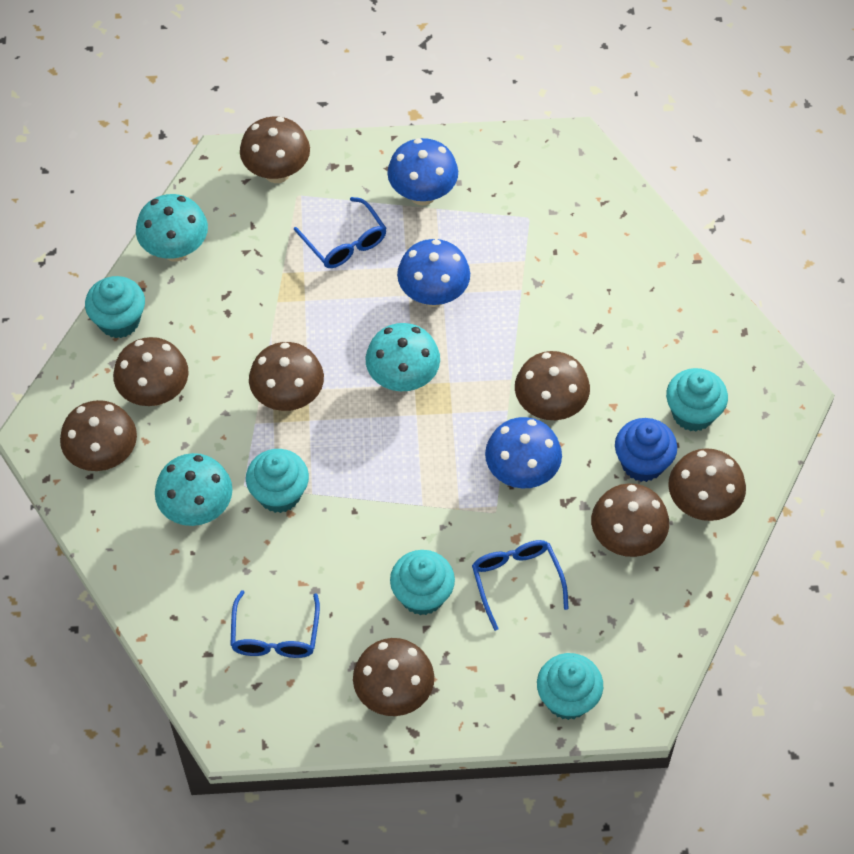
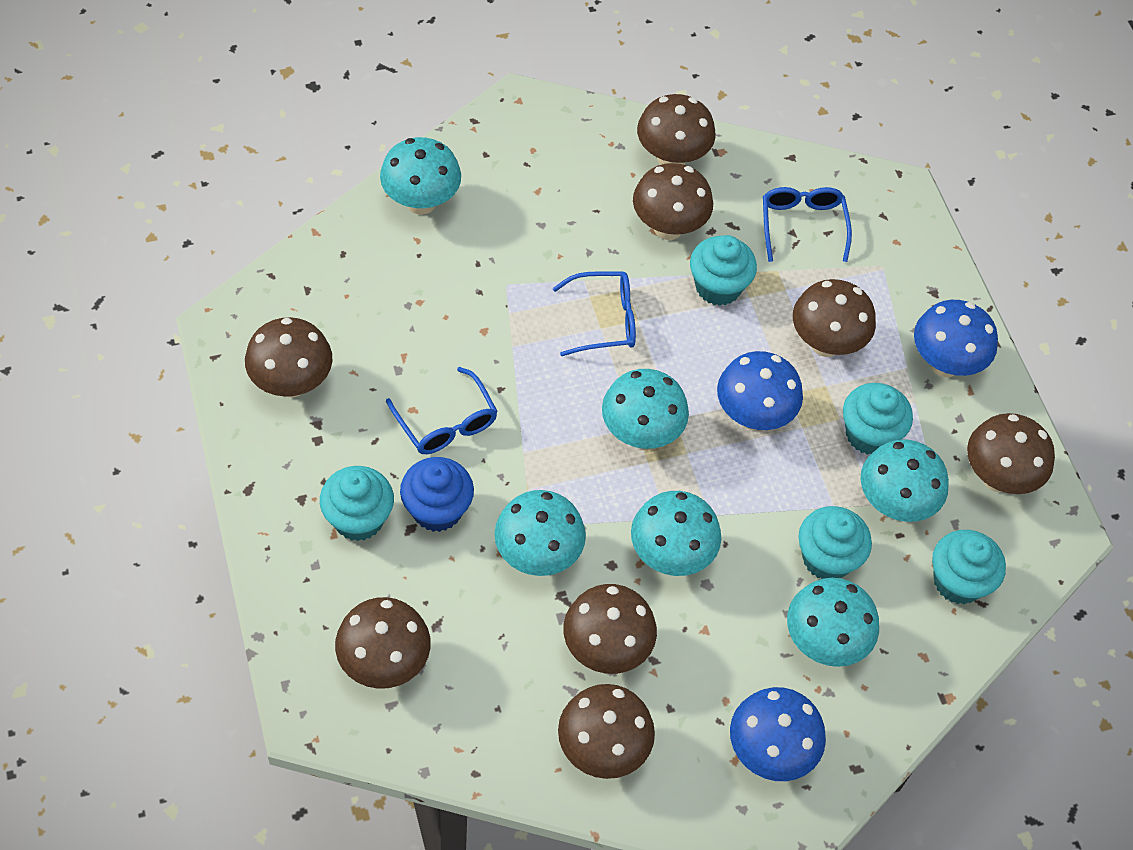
turquoise mushroom: [136,194,208,262] [155,453,232,526] [365,323,440,392] = 3 -> [380,137,461,215] [494,490,586,576] [602,369,689,449] [631,491,721,576] [787,578,879,667] [860,439,949,522] = 6

